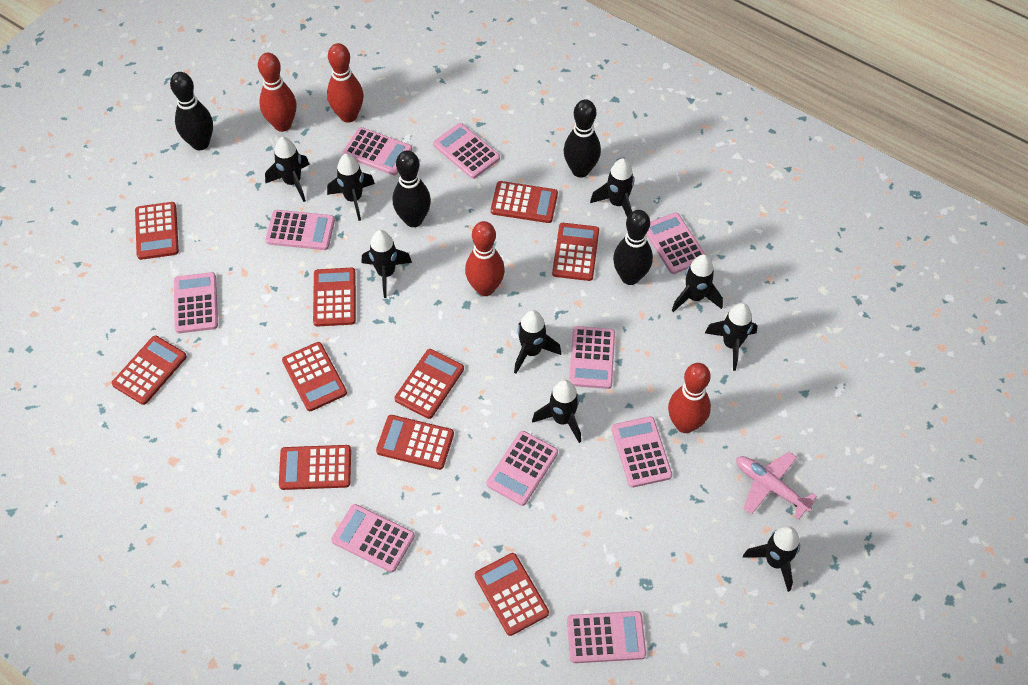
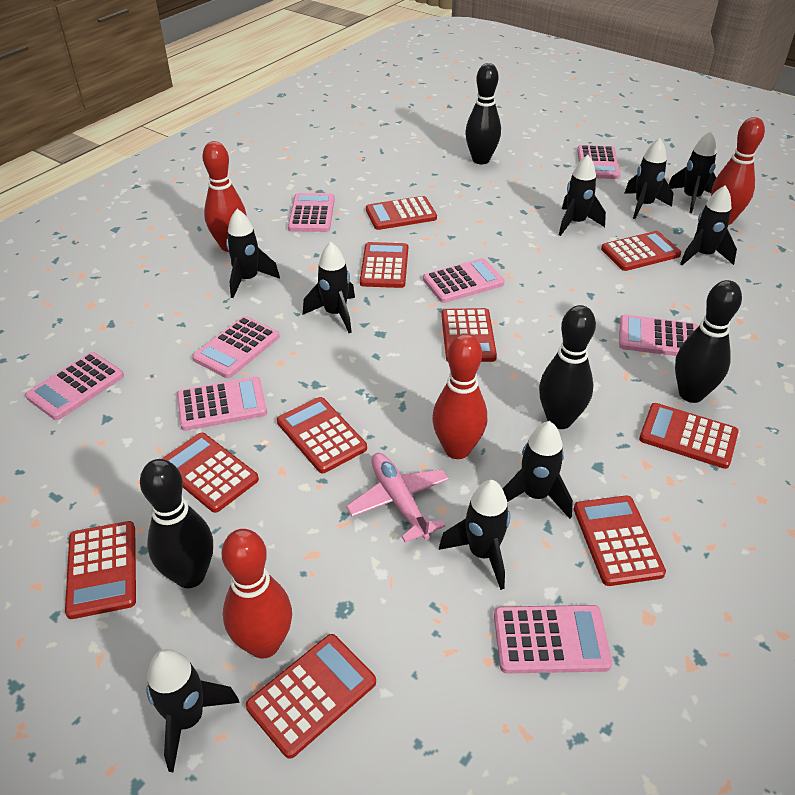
pink calculator: [174,272,218,333] [265,210,335,250] [331,504,415,572] [343,127,412,175] [433,123,500,179] [487,431,558,506] [567,611,646,663] [569,326,615,389] [612,416,672,488] [646,212,706,274] = 10 -> [25,352,124,420] [177,377,267,431] [192,316,280,378] [288,193,335,232] [423,258,505,303] [494,605,612,674] [577,145,621,179] [619,315,698,356] = 8

